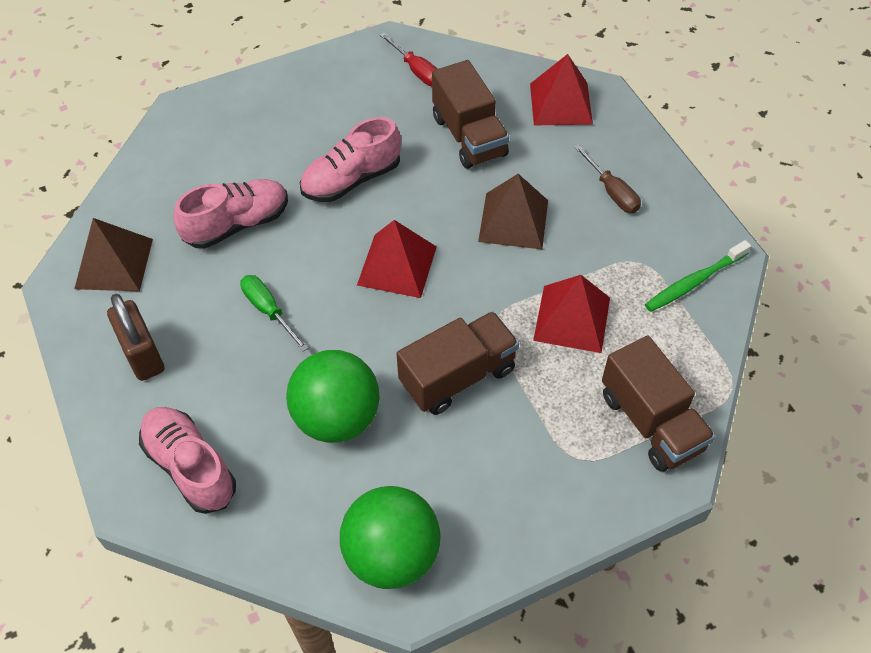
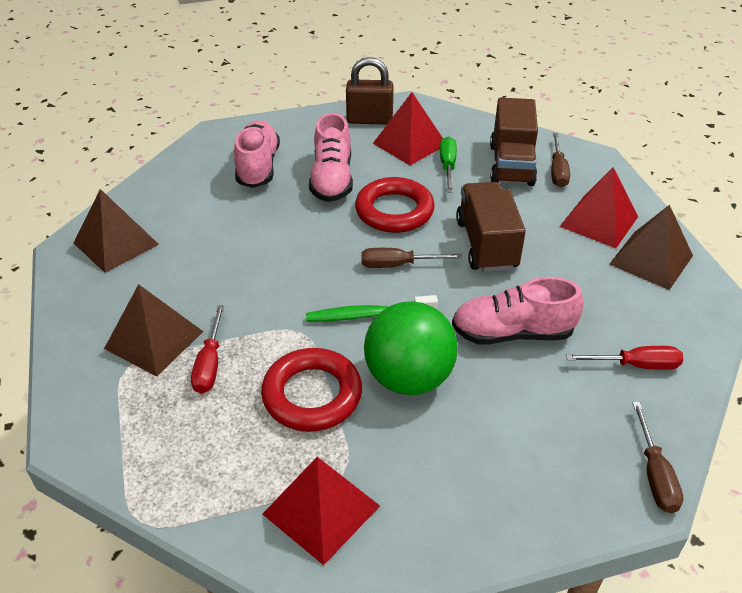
brown pyramid: [74,218,153,291] [478,174,548,249] = 2 -> [74,189,159,273] [104,284,204,376] [610,205,693,290] = 3
brown screwdriver: [574,144,641,213] = 1 -> [361,248,462,268] [551,133,570,187] [632,402,683,513] = 3
brown truck: [397,311,519,415] [432,60,509,169] [602,335,715,472] = 3 -> [456,182,526,272] [490,98,538,186] = 2
green ball: [286,350,380,443] [340,486,441,589] = 2 -> [364,301,458,395] = 1
red ring: none = 0 -> [261,348,362,432] [355,177,435,233] = 2
red screwdriver: [380,33,437,86] = 1 -> [191,305,224,394] [566,346,683,370] = 2

